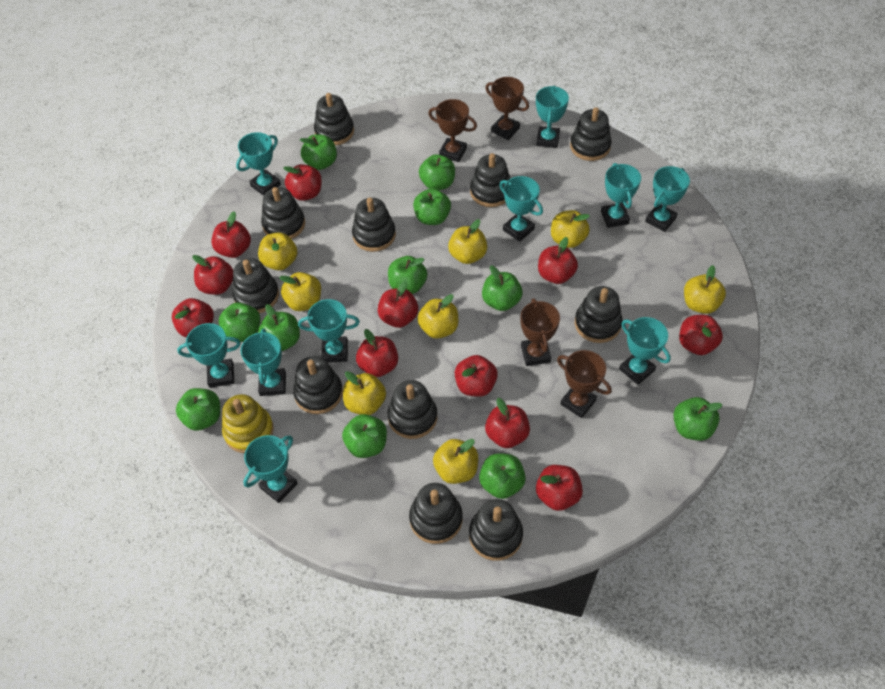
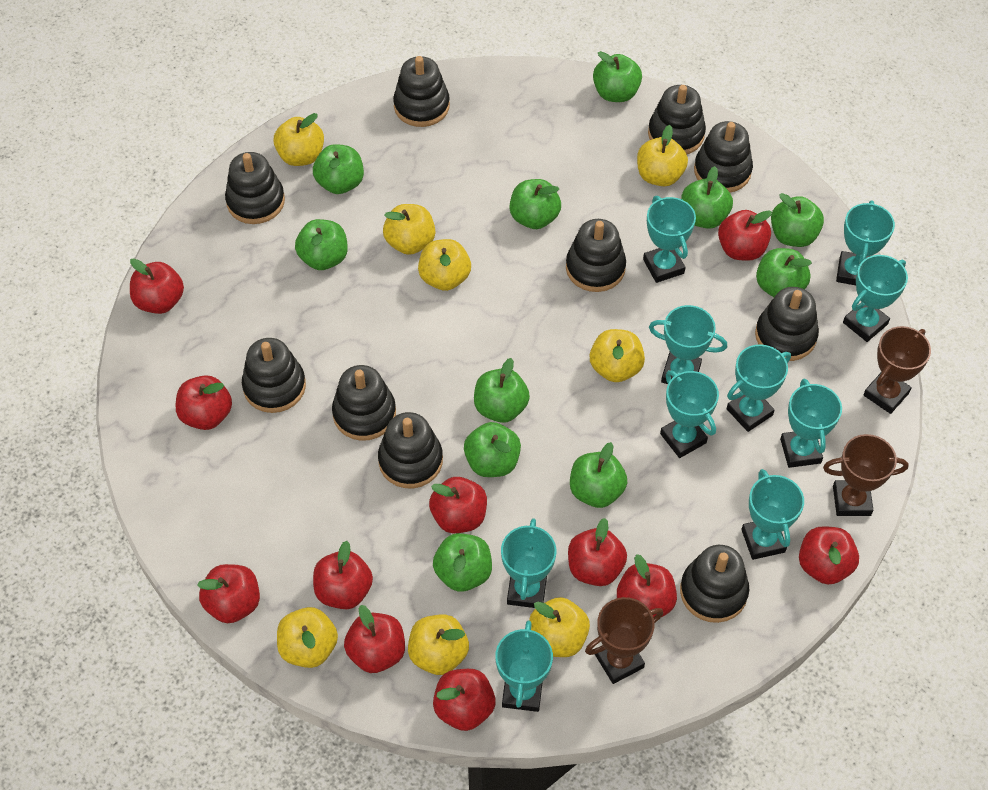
black stacking toy: [232,258,279,313] [261,187,305,239] [293,356,343,414] [314,93,354,146] [352,198,396,252] [388,380,437,439] [409,483,463,544] [469,499,523,561] [470,153,510,207] [570,107,612,161] [575,286,623,343] = 11 -> [225,152,285,224] [242,338,306,413] [332,365,396,441] [378,412,443,488] [393,56,450,127] [566,219,626,292] [648,85,706,154] [680,545,749,623] [694,121,753,193] [755,287,819,361] = 10
brown trophy: [428,99,477,162] [485,77,529,140] [520,298,560,366] [557,350,612,418] = 4 -> [585,597,663,684] [823,434,909,516] [864,326,931,414] = 3
yellow stacking toy: [222,394,274,453] = 1 -> none = 0

